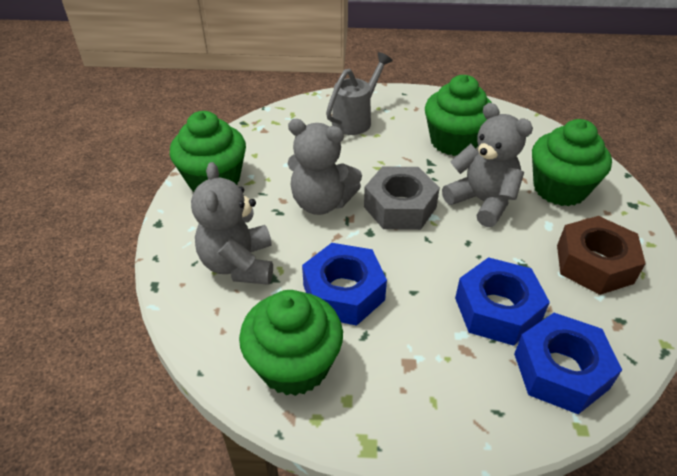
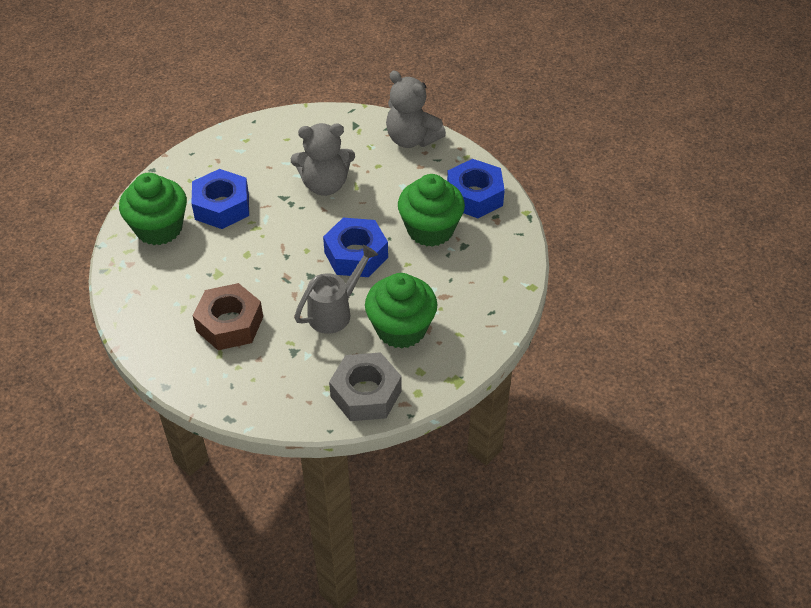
green cupcake: [170,111,246,192] [239,290,343,396] [425,75,492,156] [532,119,612,206] = 4 -> [119,173,187,245] [365,273,437,349] [398,174,465,247] = 3
grey teddy bear: [191,162,273,285] [288,119,362,215] [442,103,533,227] = 3 -> [291,123,355,196] [386,71,446,148] = 2

